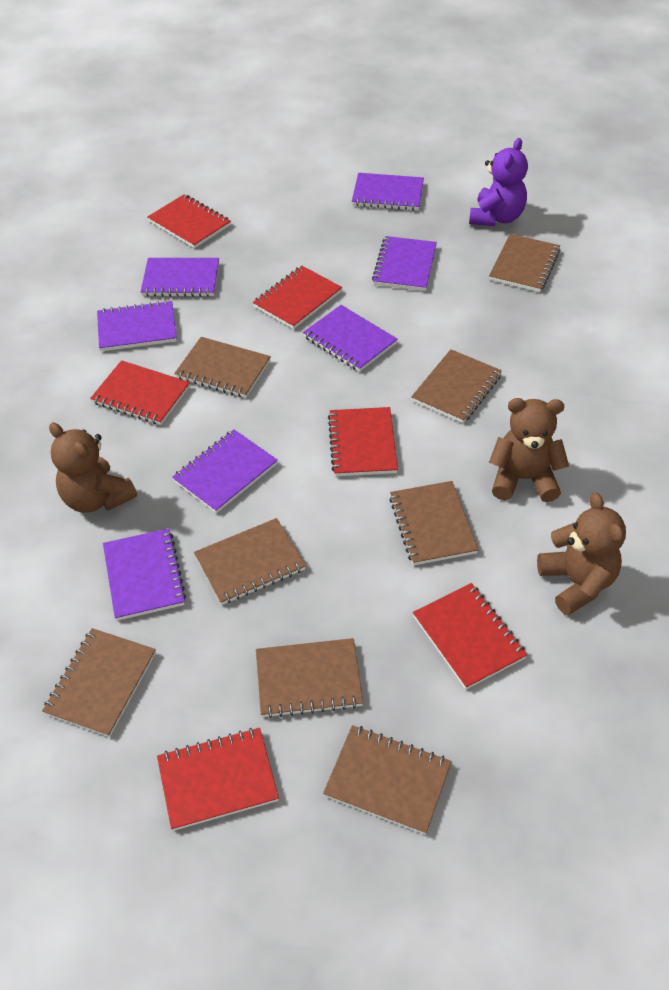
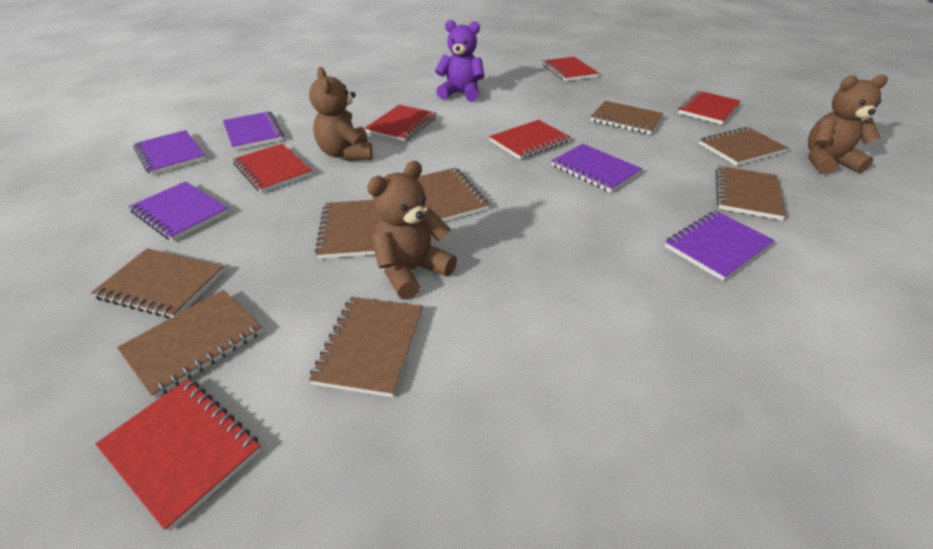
purple notebook: [97,300,177,351] [103,529,186,621] [141,258,219,297] [172,429,278,513] [303,305,398,372] [352,173,424,210] [372,236,437,291] = 7 -> [129,181,229,241] [133,130,206,175] [223,111,284,151] [552,144,642,193] [665,211,775,281] = 5

